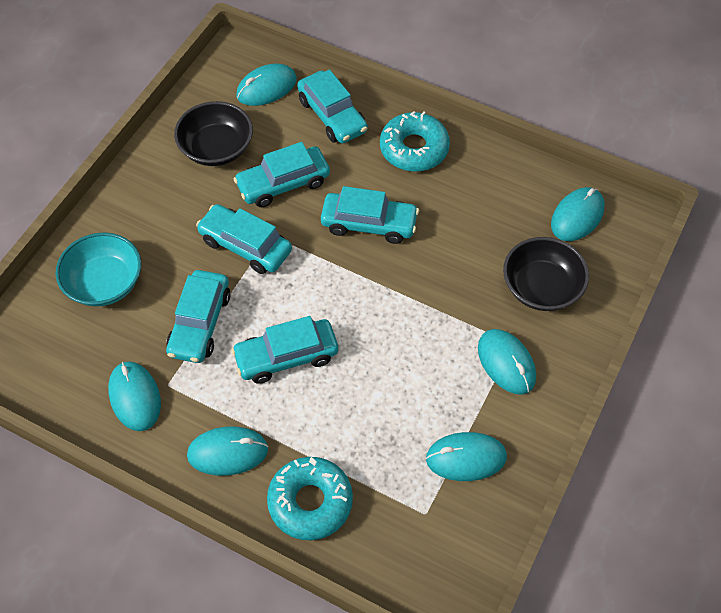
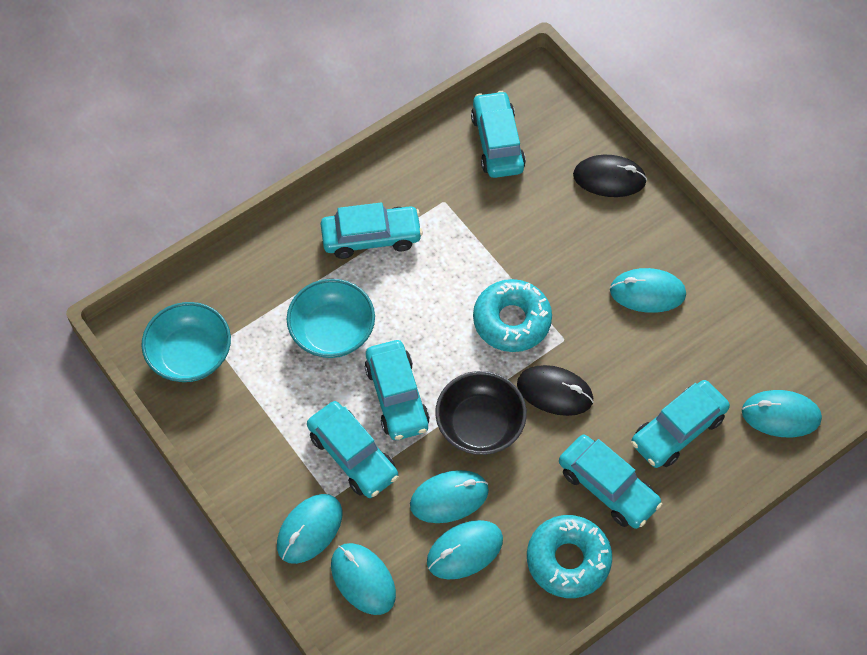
black bowl: [174,101,253,166] [503,237,589,311] = 2 -> [435,371,527,455] = 1
black mouse: none = 0 -> [517,365,593,416] [573,155,647,197] = 2
turquoise bowl: [56,232,142,307] = 1 -> [141,302,231,382] [287,279,375,358] = 2

